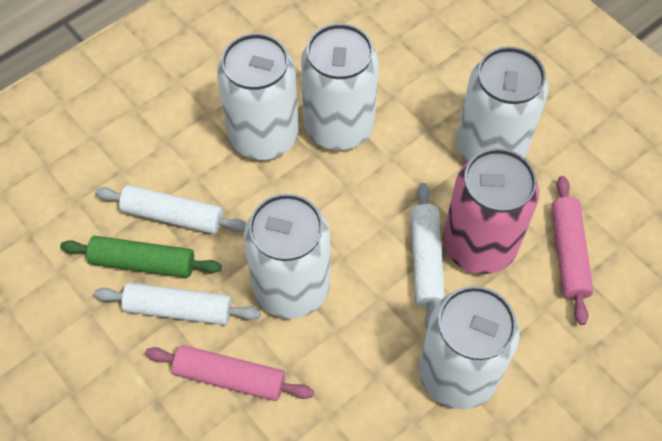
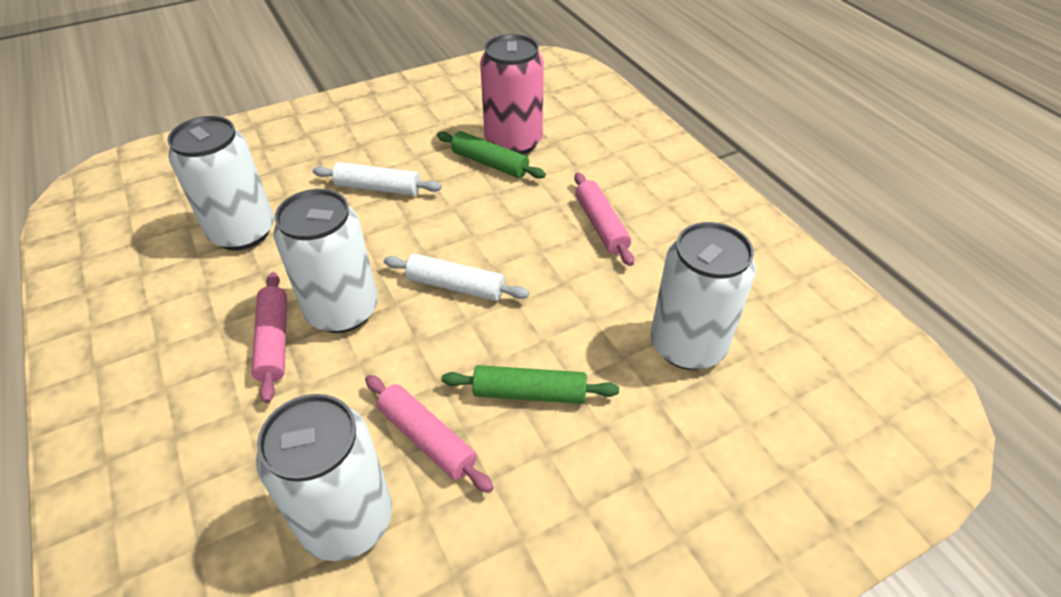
green rolling pin: [60,236,222,278] = 1 -> [437,131,546,179] [441,365,619,404] = 2
pink rolling pin: [145,345,314,401] [551,176,593,325] = 2 -> [251,272,287,403] [365,375,493,493] [574,173,634,266] = 3
white can: [217,33,299,160] [244,193,330,319] [301,23,379,150] [419,286,520,409] [457,46,548,162] = 5 -> [167,116,274,250] [256,394,392,561] [273,189,378,333] [651,222,756,370] = 4
white rolling pin: [94,283,261,325] [95,185,247,234] [411,183,445,328] = 3 -> [313,162,442,196] [384,254,529,301] = 2

